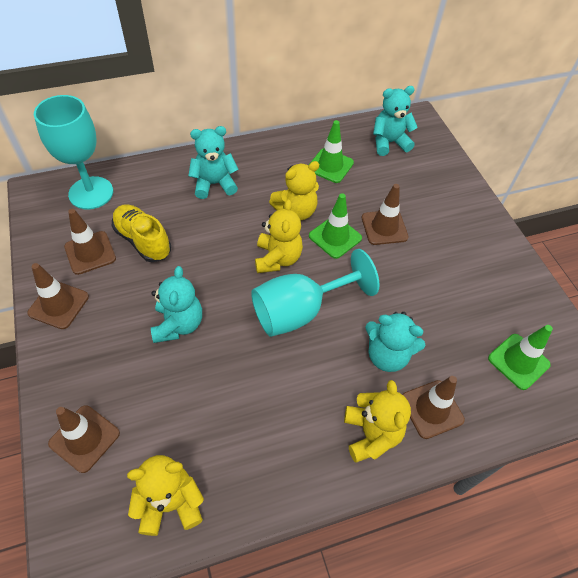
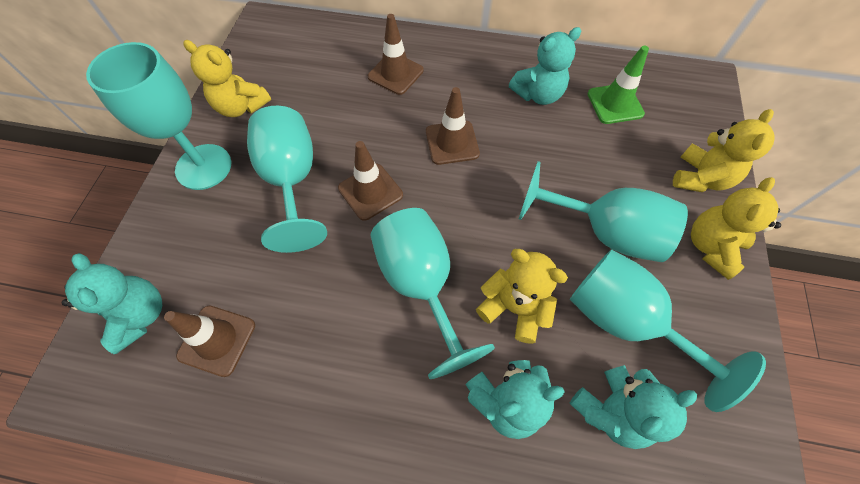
brown traffic cone: [27,263,89,329] [48,405,120,473] [64,209,116,275] [362,184,408,245] [402,376,465,439] = 5 -> [164,306,255,377] [338,141,403,221] [368,14,424,95] [426,87,480,165] = 4
green traffic cone: [308,120,354,183] [309,193,362,259] [488,325,553,390] = 3 -> [587,46,649,124] = 1
turquoise goblet: [34,95,113,210] [251,249,379,337] = 2 -> [86,42,231,190] [247,106,327,253] [370,208,495,379] [519,161,688,262] [570,249,766,412] = 5
yellow shoe: [112,204,171,262] = 1 -> none = 0

